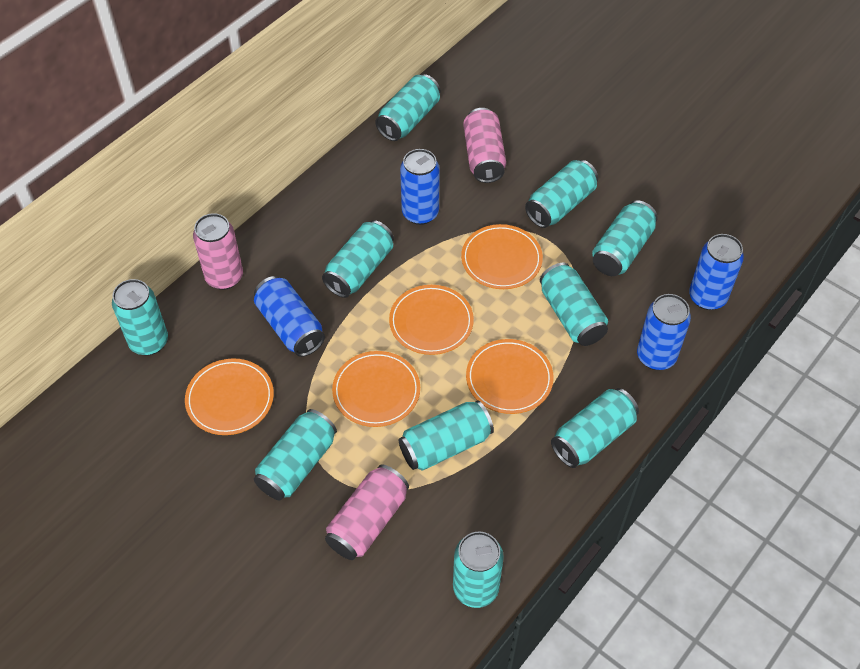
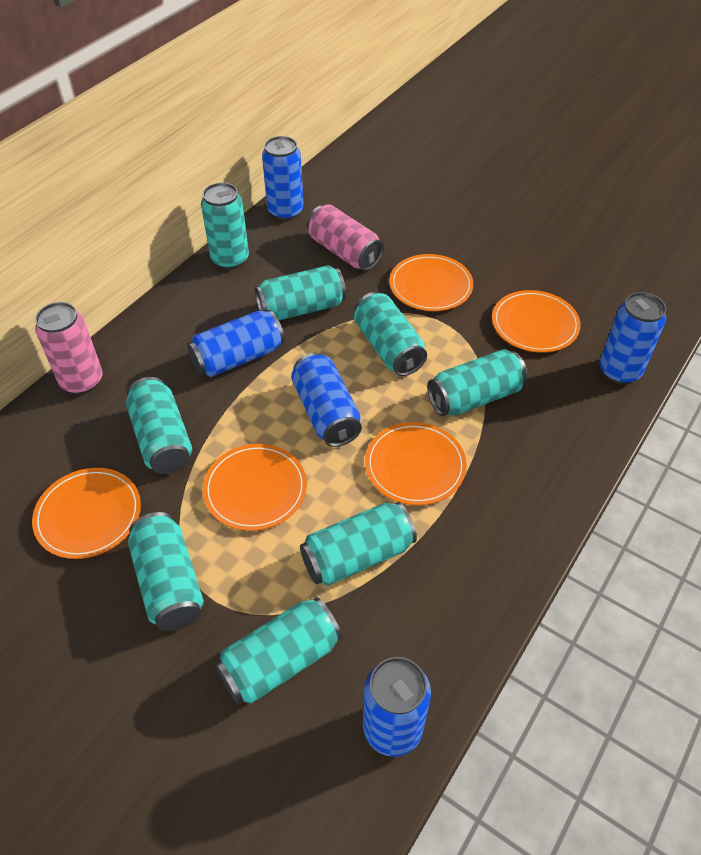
blue can: [254,276,325,357] [400,149,440,225] [637,294,691,370] [689,234,744,310] = 4 -> [187,310,285,377] [262,136,304,221] [291,353,362,447] [363,657,431,757] [600,292,666,384] = 5
pink can: [193,213,243,290] [325,465,409,560] [463,108,506,183] = 3 -> [35,302,103,394] [307,205,384,271] = 2
turquoise can: [112,279,168,355] [254,409,337,501] [322,220,394,298] [375,74,440,141] [399,400,494,471] [453,531,504,608] [525,160,598,228] [540,263,608,346] [551,388,639,468] [592,200,658,276] = 10 -> [126,377,192,474] [128,512,204,631] [201,183,249,270] [215,597,342,704] [255,265,346,320] [300,502,417,586] [354,292,427,376] [427,349,528,416] = 8

